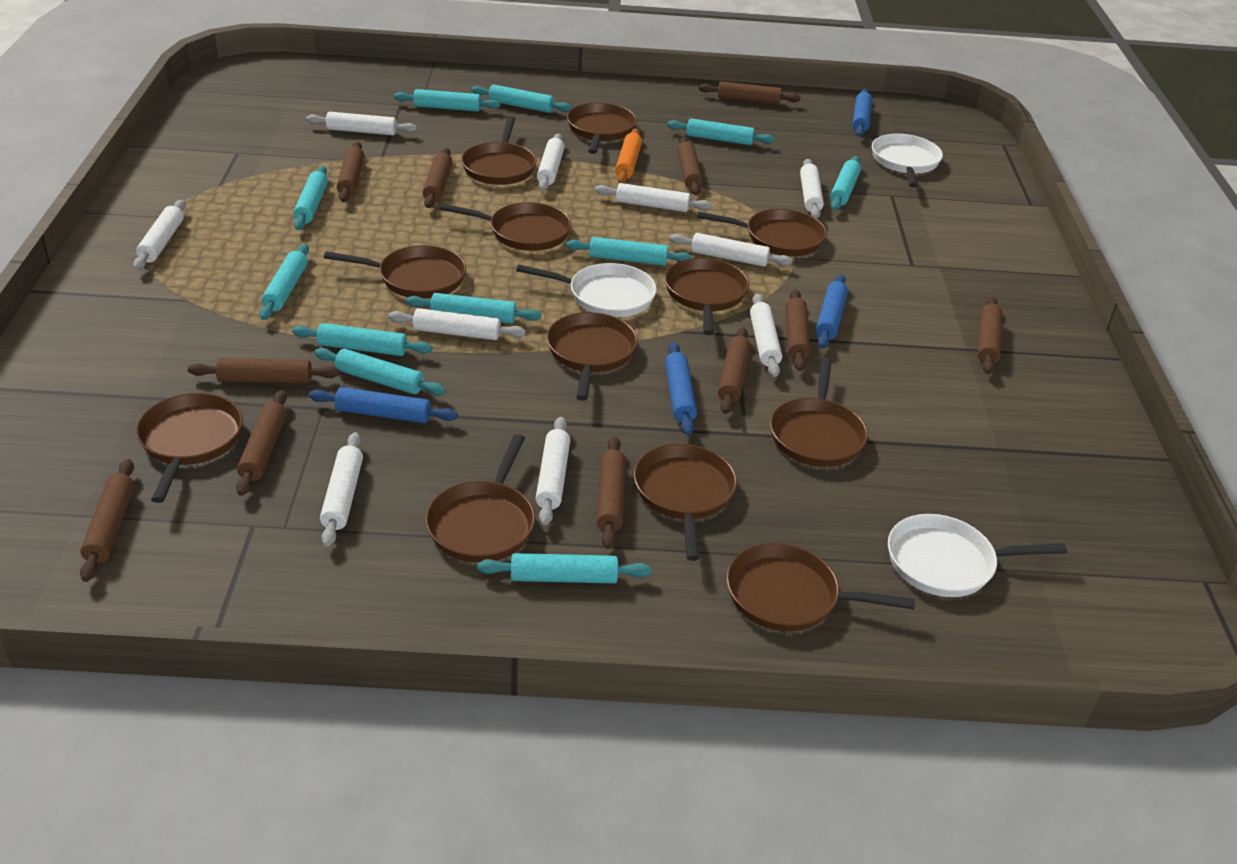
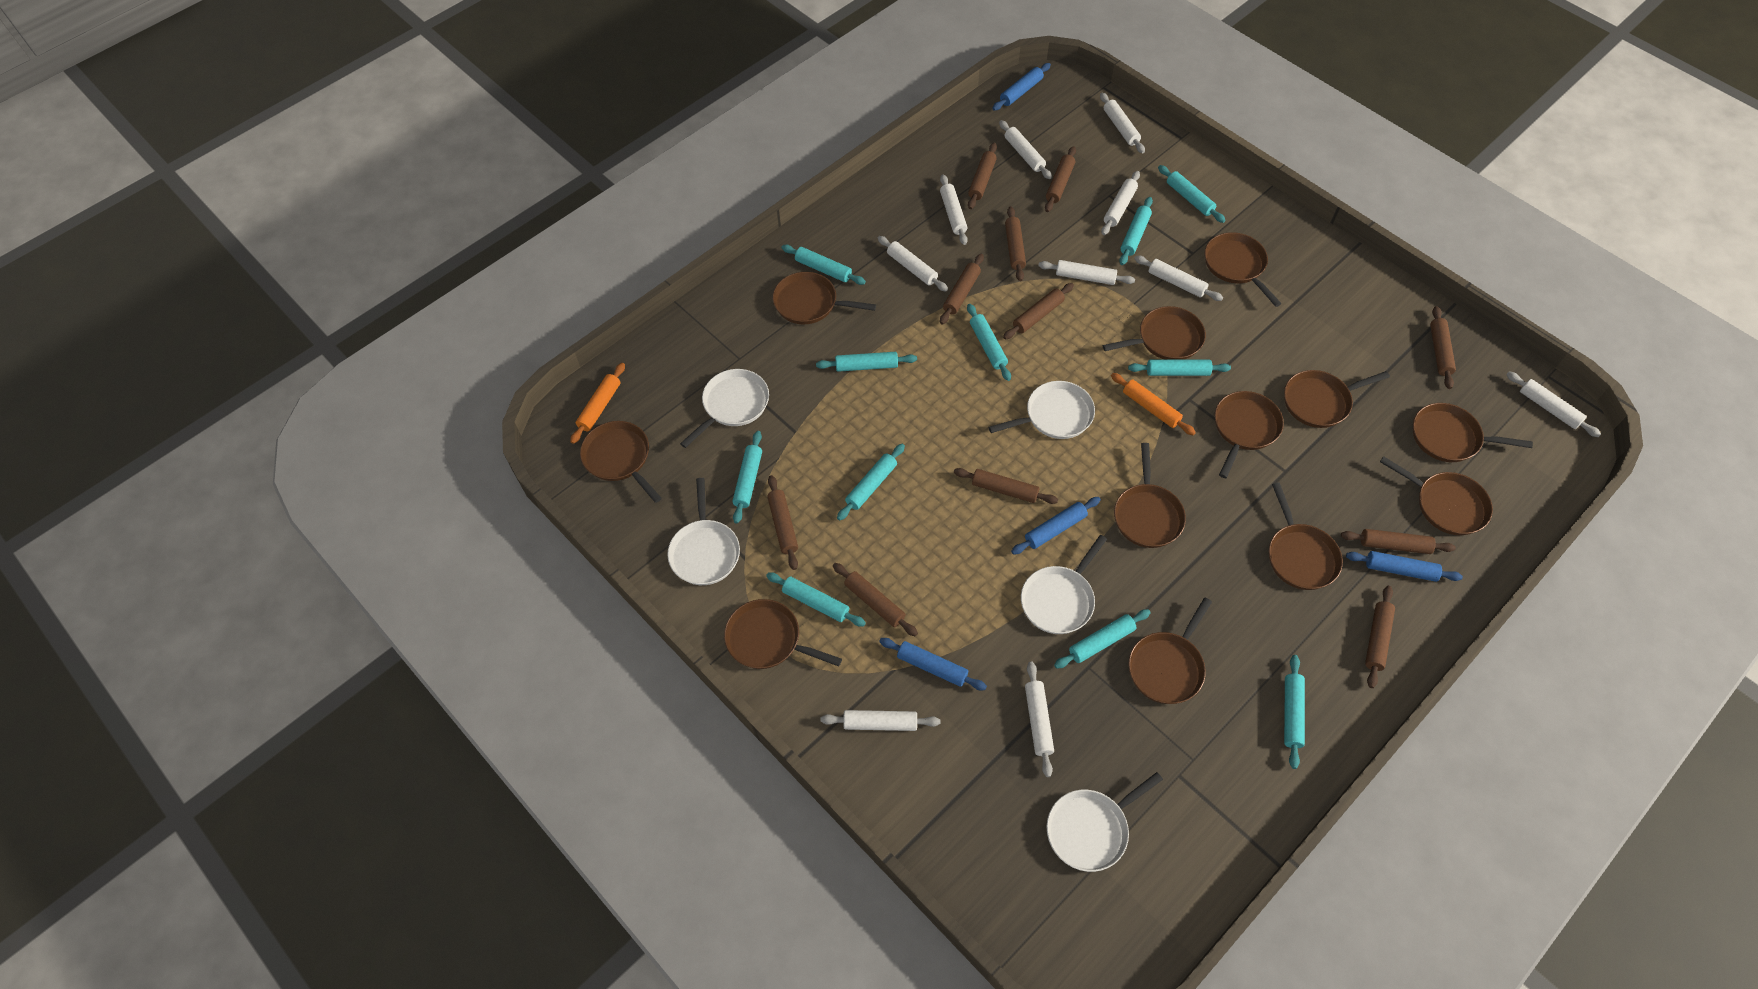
orange rolling pin: [615,129,642,183] = 1 -> [570,363,625,444] [1111,373,1196,435] = 2
white pan: [516,263,657,317] [872,134,943,188] [888,514,1067,597] = 3 -> [667,478,740,585] [680,369,769,448] [989,381,1095,439] [1021,535,1107,634] [1047,772,1163,872] = 5

